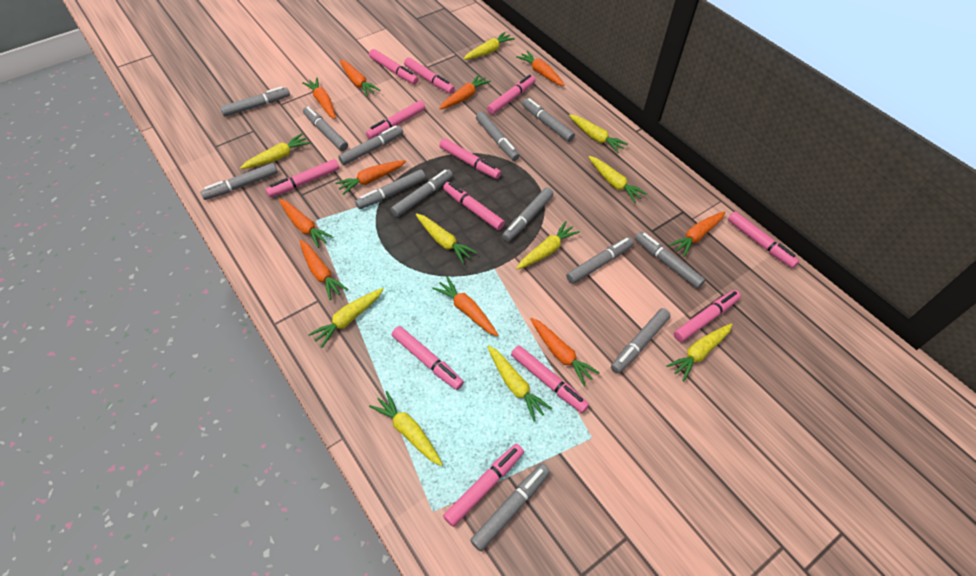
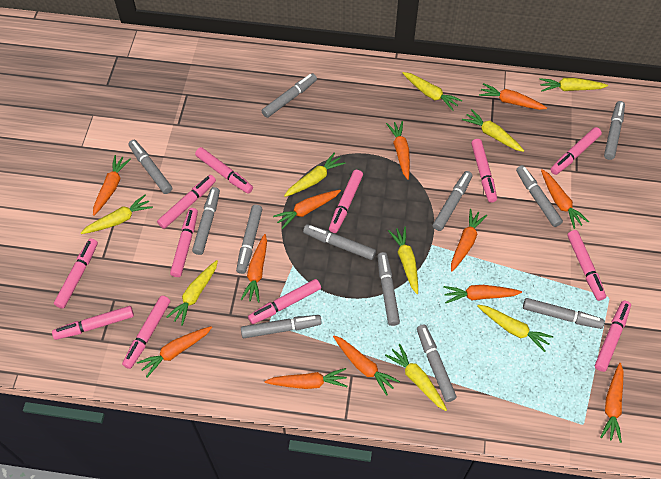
grey marker: [200,163,278,200] [220,86,290,117] [303,106,348,151] [338,125,403,165] [355,169,426,209] [391,169,453,217] [470,464,550,552] [476,112,519,161] [502,187,554,242] [522,98,575,142] [566,237,633,284] [611,308,671,374] [635,232,705,289] = 13 -> [129,140,172,194] [192,187,220,255] [236,205,262,274] [241,315,322,338] [262,73,317,118] [303,224,376,260] [377,252,400,326] [417,324,457,402] [433,171,472,231] [516,165,563,227] [523,298,605,329] [604,101,625,160] = 12
orange carrot: [279,199,334,248] [300,240,348,300] [302,77,336,119] [335,160,406,195] [340,60,380,97] [432,277,499,337] [439,74,491,109] [516,51,565,86] [530,318,600,386] [669,211,725,257] = 10 -> [93,155,131,216] [137,326,212,377] [240,234,267,303] [265,368,348,389] [273,190,341,229] [333,336,400,396] [386,121,410,180] [443,285,522,303] [451,209,487,272] [479,83,547,110] [541,169,589,229] [600,363,623,443] = 12
yellow carrot: [240,133,310,169] [308,288,384,348] [369,391,443,466] [415,213,477,264] [463,32,515,60] [487,345,552,421] [516,221,580,270] [569,114,628,153] [588,156,647,203] [667,324,733,381] = 10 -> [81,195,153,234] [167,260,218,326] [284,152,346,197] [385,344,447,411] [388,226,418,294] [403,72,462,111] [462,109,524,152] [478,305,553,352] [539,78,608,91] = 9

